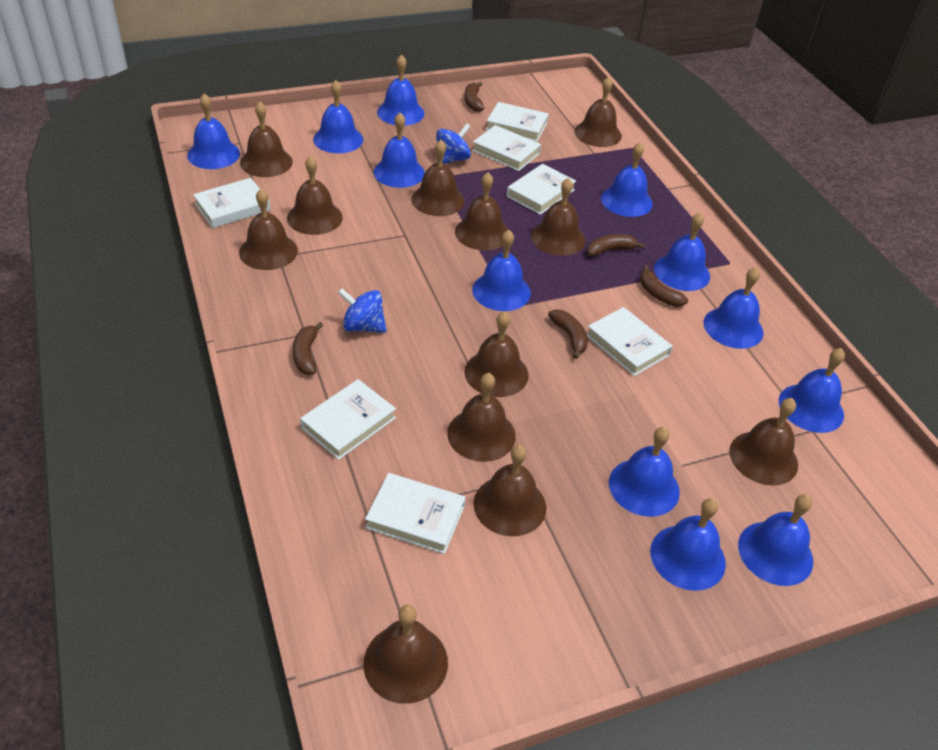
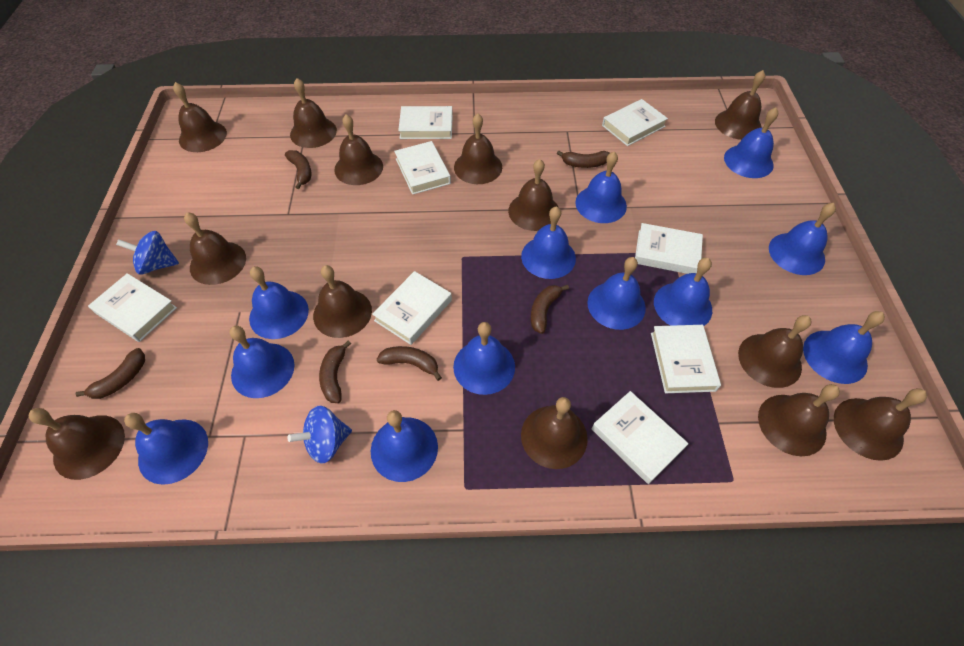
brown banana: [293,322,323,375] [464,82,484,112] [548,309,588,359] [587,234,645,257] [640,265,688,307] = 5 -> [75,348,145,399] [285,150,312,189] [319,341,351,403] [377,346,442,381] [531,285,569,334] [557,151,610,168] = 6
brown bell: [239,189,298,270] [240,102,293,177] [287,156,343,235] [363,605,448,704] [411,140,464,216] [447,373,516,462] [455,172,508,250] [464,311,529,397] [473,445,546,536] [531,178,585,256] [574,77,622,147] [729,398,798,486] = 12 -> [29,408,125,480] [173,82,227,152] [184,212,246,285] [290,78,337,148] [313,265,372,338] [334,114,383,185] [454,113,502,184] [508,159,559,231] [521,397,588,469] [715,70,765,140] [738,315,812,388] [758,384,840,456] [834,388,927,461] = 13
white book: [193,178,270,228] [300,379,396,460] [365,473,466,554] [472,125,541,171] [486,102,549,142] [506,164,576,215] [587,307,673,376] = 7 -> [88,273,177,342] [372,271,452,345] [394,141,451,195] [398,106,453,139] [592,391,689,484] [602,99,668,146] [635,223,703,274] [651,325,721,393] = 8

